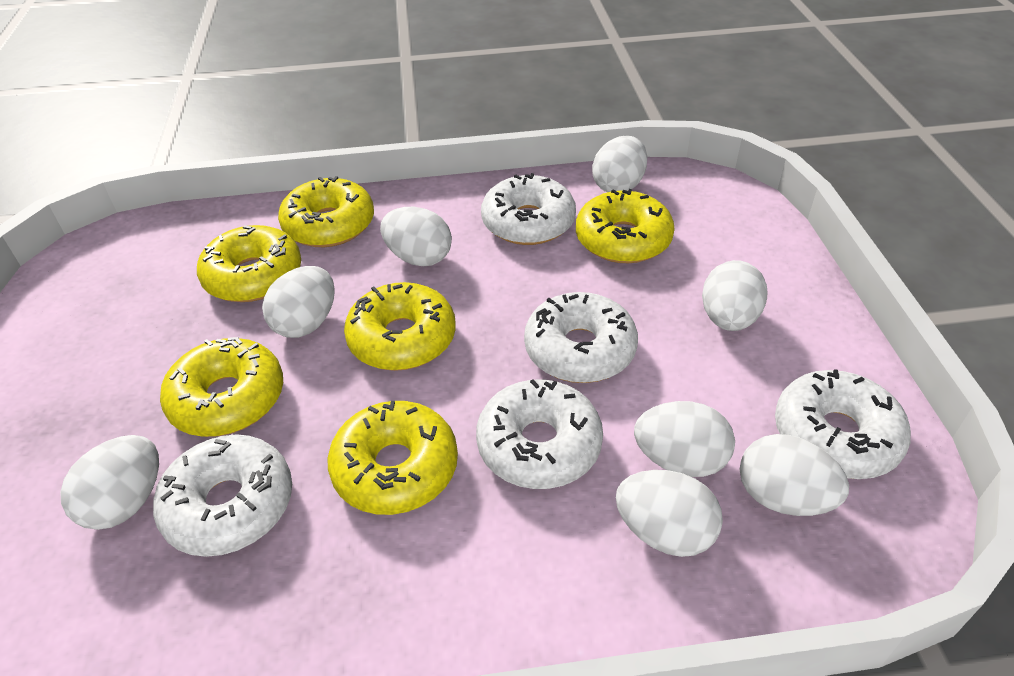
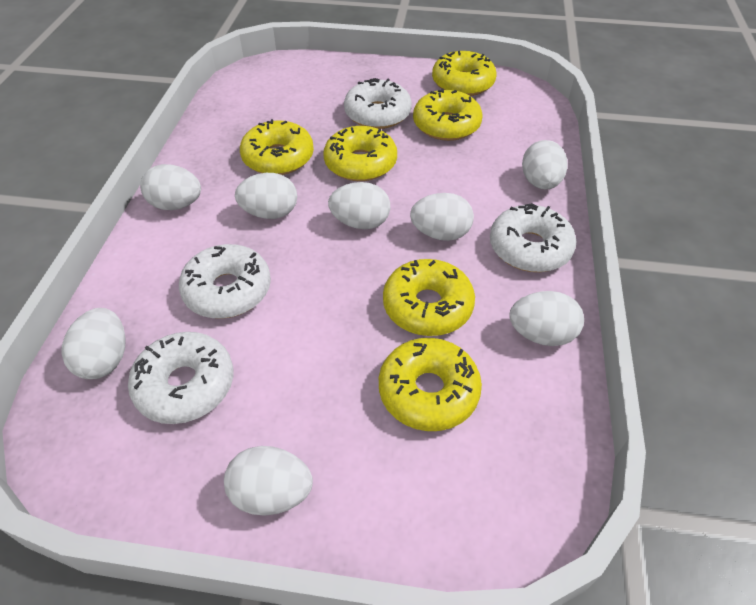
white donut: [153,434,292,557] [476,379,603,489] [481,173,576,245] [524,292,638,383] [775,369,911,479] = 5 -> [128,332,233,424] [179,244,271,319] [344,78,412,129] [490,203,576,272] = 4

